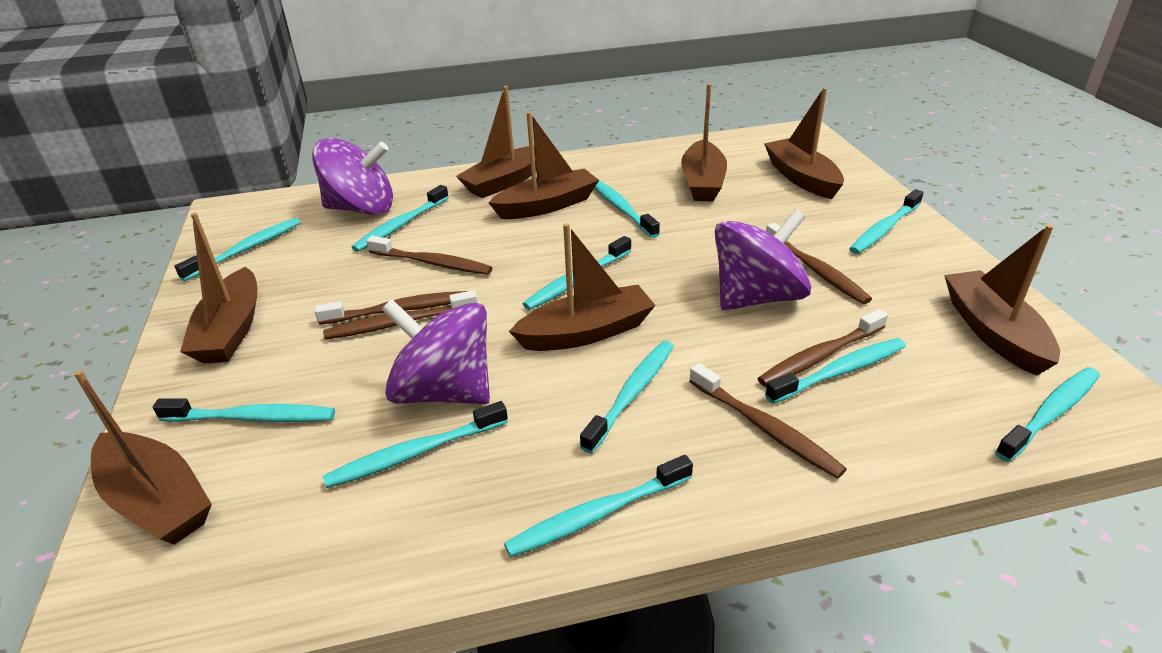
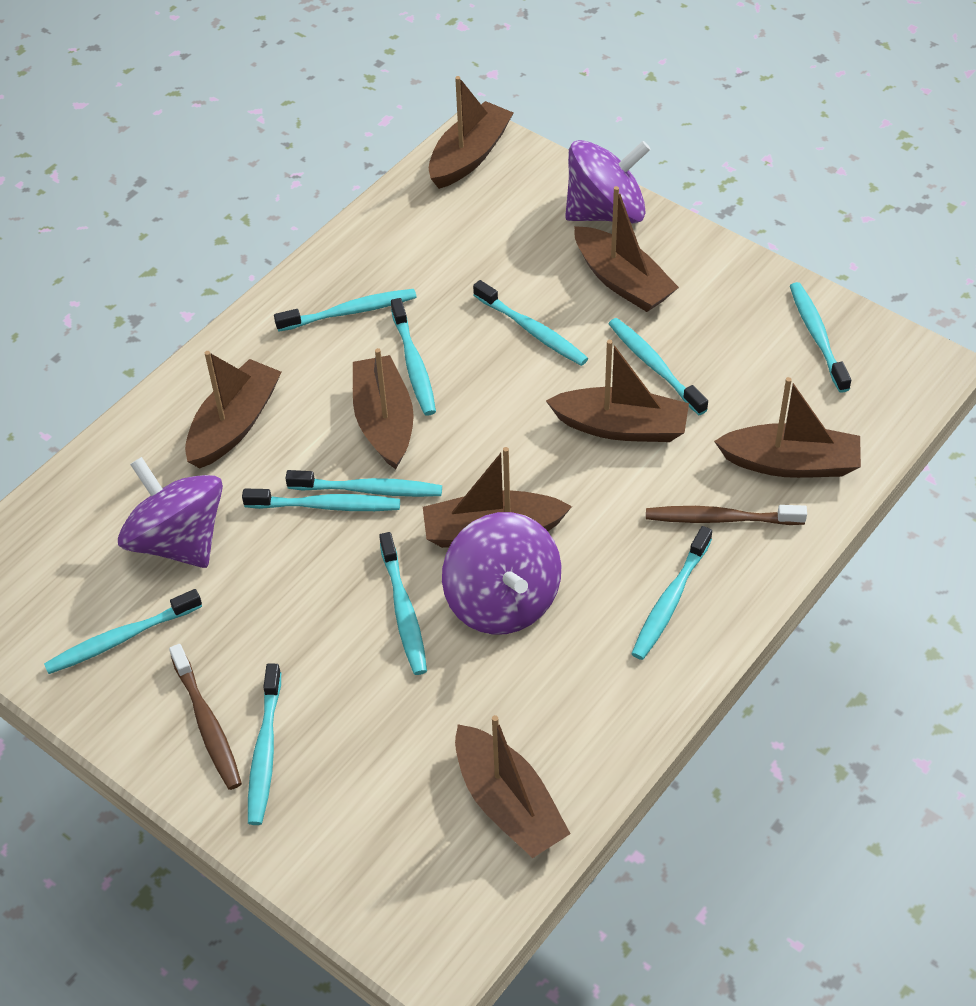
brown toothbrush: [315,291,467,325] [323,290,478,339] [366,236,493,275] [689,363,847,478] [757,309,888,387] [766,223,872,304] = 6 -> [169,644,242,790] [646,505,807,525] = 2

